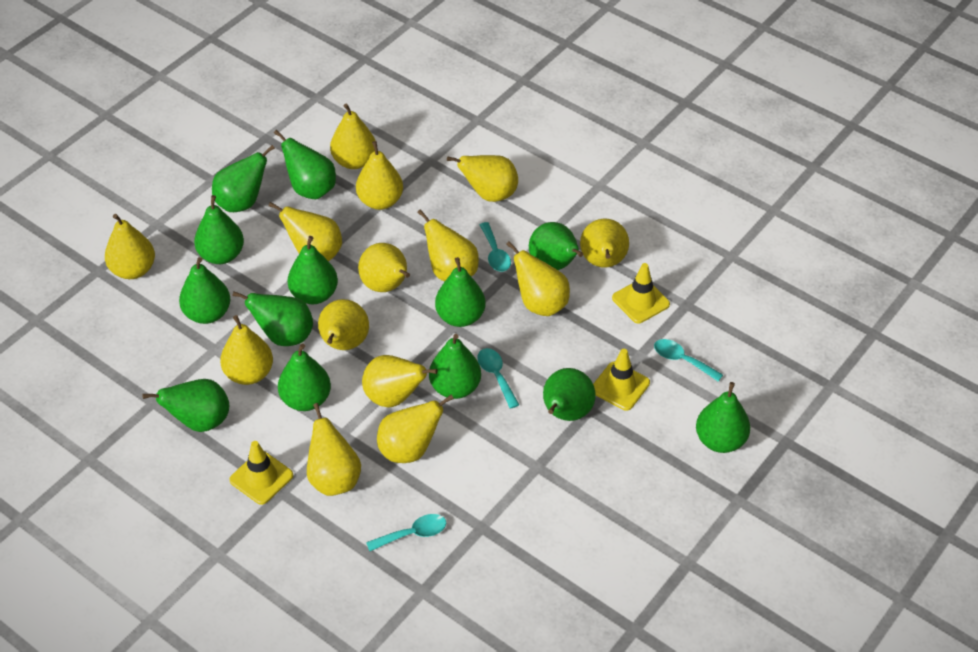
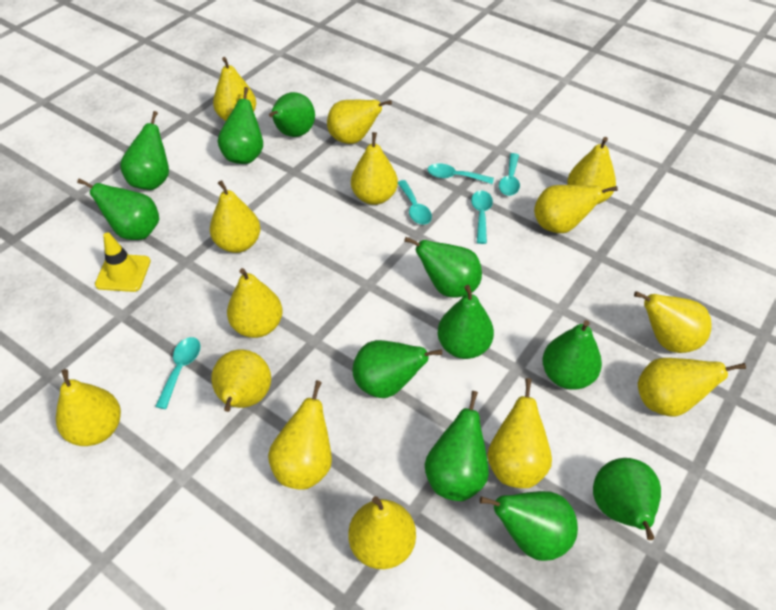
green pear: [142,379,229,432] [179,257,230,324] [194,195,244,264] [212,145,275,212] [232,291,313,346] [274,130,336,199] [278,343,331,411] [288,236,338,304] [429,334,481,399] [435,257,486,327] [529,222,583,270] [543,368,596,421] [696,382,750,453] = 13 -> [77,179,159,240] [120,111,169,190] [218,87,263,164] [269,92,315,137] [353,340,442,398] [404,237,482,297] [425,391,489,501] [438,285,494,359] [480,491,578,561] [542,320,602,390] [593,458,661,540] = 11
turquoise spoon: [366,514,446,551] [477,348,519,409] [480,222,511,272] [654,339,723,382] = 4 -> [155,337,200,409] [398,180,432,225] [428,163,494,184] [471,190,493,244] [499,153,520,196] = 5
yellow traffic cone: [229,441,293,505] [593,349,650,411] [612,263,670,323] = 3 -> [95,233,151,292] = 1

